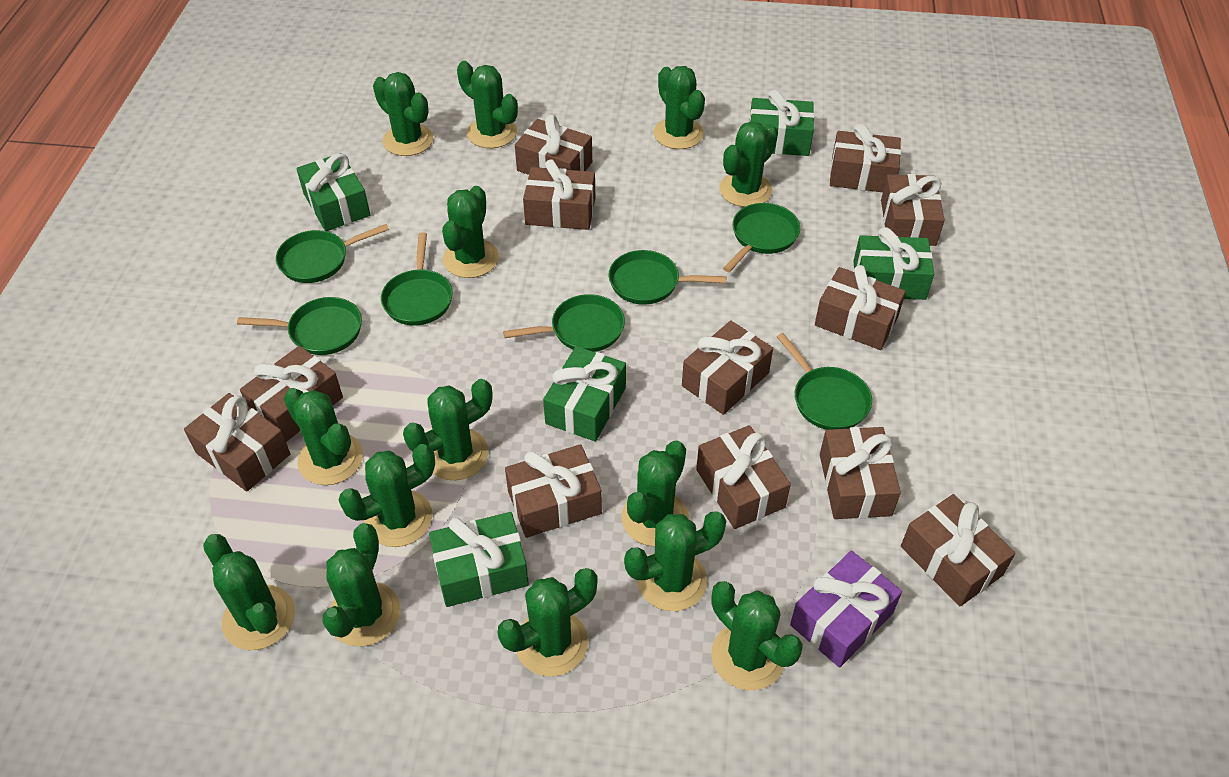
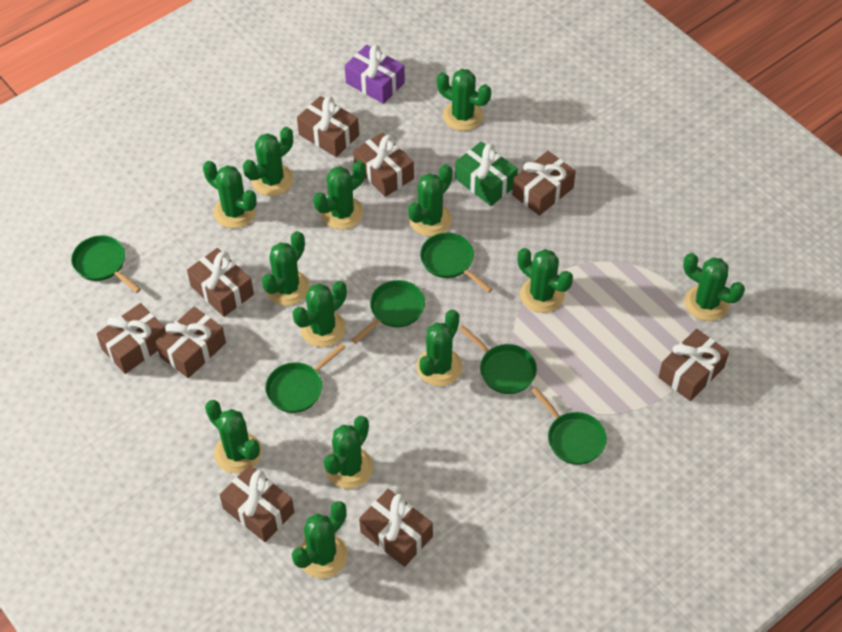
brown gift: [184,393,290,492] [240,346,343,442] [505,444,602,538] [515,115,592,175] [523,159,595,230] [682,320,773,415] [696,425,791,529] [815,265,906,350] [820,427,901,519] [830,124,901,192] [881,174,945,246] [901,494,1016,606] = 12 -> [96,303,166,374] [155,307,226,378] [187,248,254,317] [220,465,294,542] [297,96,359,157] [353,132,414,197] [359,489,433,567] [512,151,576,216] [659,329,729,401] = 9
green cactus: [203,534,295,650] [284,388,363,485] [322,523,400,647] [339,444,435,547] [373,72,433,156] [403,379,492,480] [442,186,499,278] [457,61,518,148] [497,568,597,677] [621,441,689,546] [624,511,726,611] [653,66,705,149] [711,581,803,691] [720,121,778,207] = 14 -> [203,161,257,228] [205,400,262,473] [243,127,293,196] [262,231,310,306] [292,281,347,347] [292,501,348,578] [313,160,366,230] [324,416,373,489] [408,164,453,236] [417,310,463,386] [437,69,491,131] [518,248,573,313] [683,253,745,321] = 13
green gift: [296,153,370,231] [429,512,529,607] [543,346,626,442] [749,90,814,156] [853,227,934,300] = 5 -> [455,142,518,206] = 1
green pan: [237,297,362,355] [276,224,389,283] [381,232,453,326] [503,294,625,352] [609,250,727,305] [723,203,800,272] [777,333,872,430] = 7 -> [71,235,141,293] [265,343,346,413] [351,280,425,344] [420,233,493,293] [459,325,537,394] [531,387,607,465] = 6

